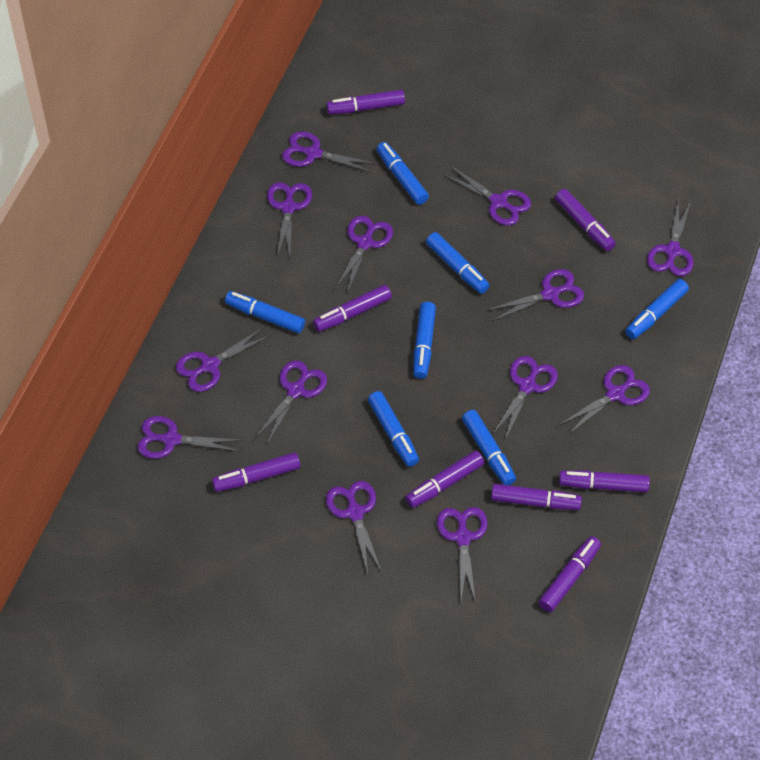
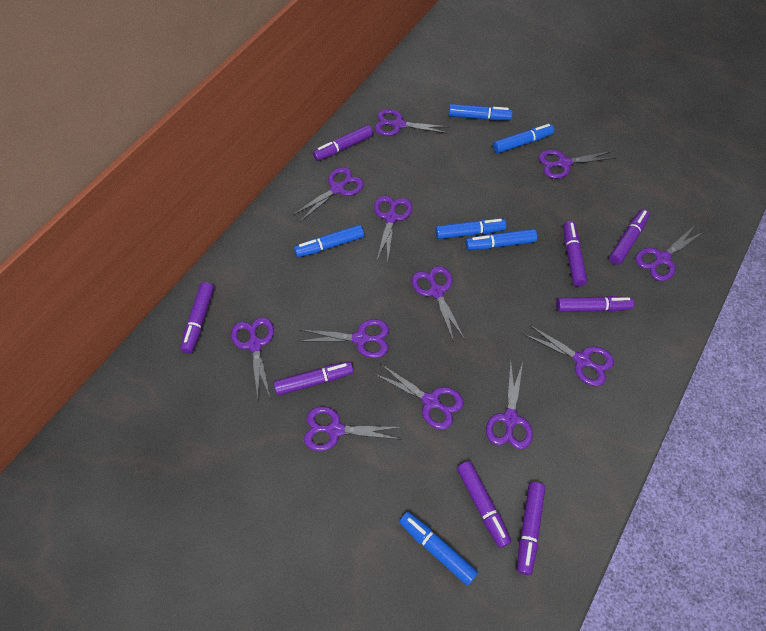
blue marker: [225,291,305,333] [368,391,419,467] [377,142,429,205] [413,302,436,379] [426,232,490,294] [462,410,516,485] [625,279,689,339] = 7 -> [294,225,364,257] [399,512,478,586] [435,219,506,239] [449,104,513,120] [465,229,537,250] [493,124,554,154] = 6
purple scissors: [137,416,242,459] [176,327,271,392] [255,360,327,446] [267,182,312,257] [282,131,377,173] [326,481,382,574] [335,216,393,294] [437,507,488,600] [443,166,531,226] [488,269,584,321] [492,356,558,440] [559,365,650,435] [647,201,694,276] = 13 -> [231,317,274,399] [293,167,364,222] [301,319,389,358] [304,406,402,451] [373,364,464,430] [374,196,412,262] [375,109,450,136] [412,266,465,342] [486,359,533,449] [523,325,614,386] [538,150,616,179] [635,226,703,281] = 12

